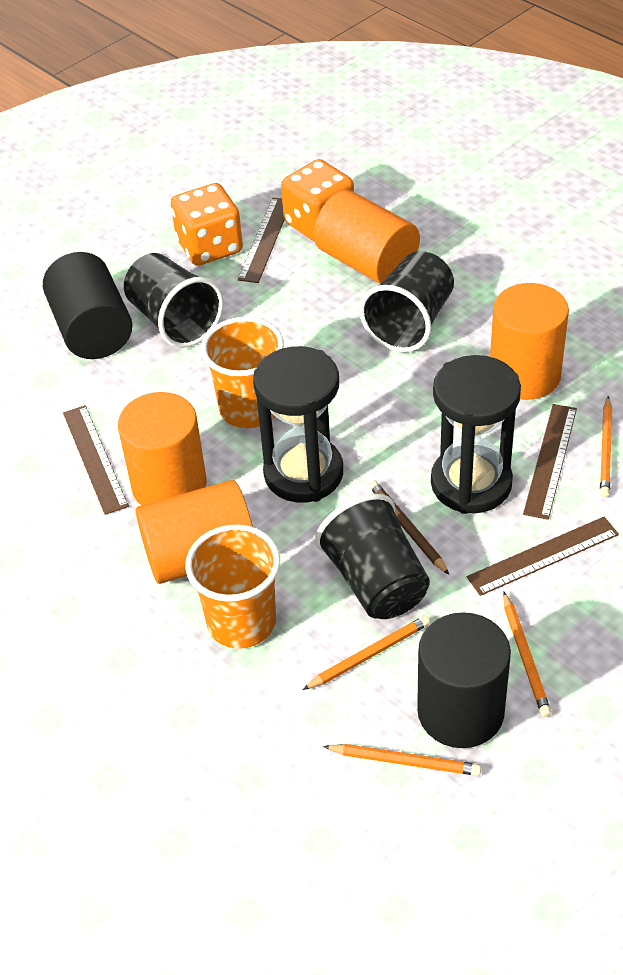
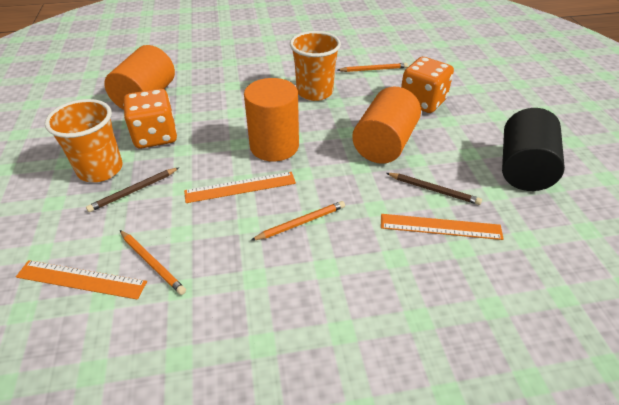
black cup: [124,253,224,348] [315,494,430,619] [359,251,454,352] = 3 -> none = 0
black cylinder: [43,252,132,359] [417,612,511,748] = 2 -> [502,108,565,191] = 1
black hourglass: [253,346,343,503] [431,355,521,514] = 2 -> none = 0
brown pencil: [369,480,449,575] = 1 -> [86,168,179,212] [386,173,482,205] = 2
brown ruler: [63,405,129,515] [238,197,284,283] [467,517,619,596] [523,404,577,520] = 4 -> none = 0
orange cylinder: [118,392,207,505] [136,480,253,584] [314,190,420,284] [490,283,569,400] = 4 -> [104,45,175,110] [244,78,299,161] [352,87,421,164] = 3
orange pencil: [303,616,430,690] [323,744,481,776] [503,592,551,717] [600,396,612,497] = 4 -> [120,230,186,295] [250,201,345,241] [338,63,408,72] = 3
orange ruler: none = 0 -> [16,260,147,300] [184,172,296,203] [381,214,504,240] = 3

